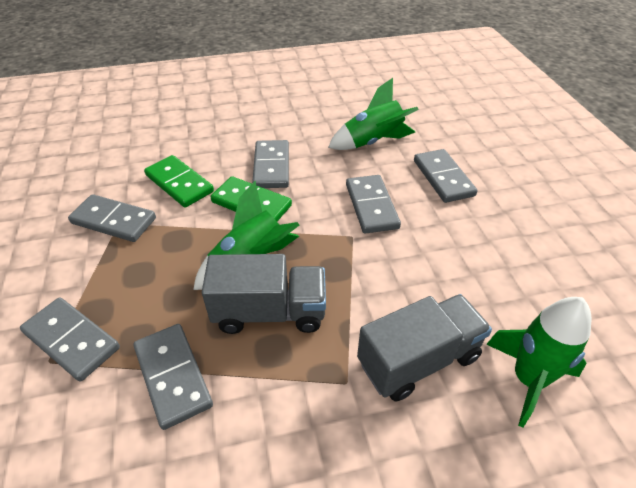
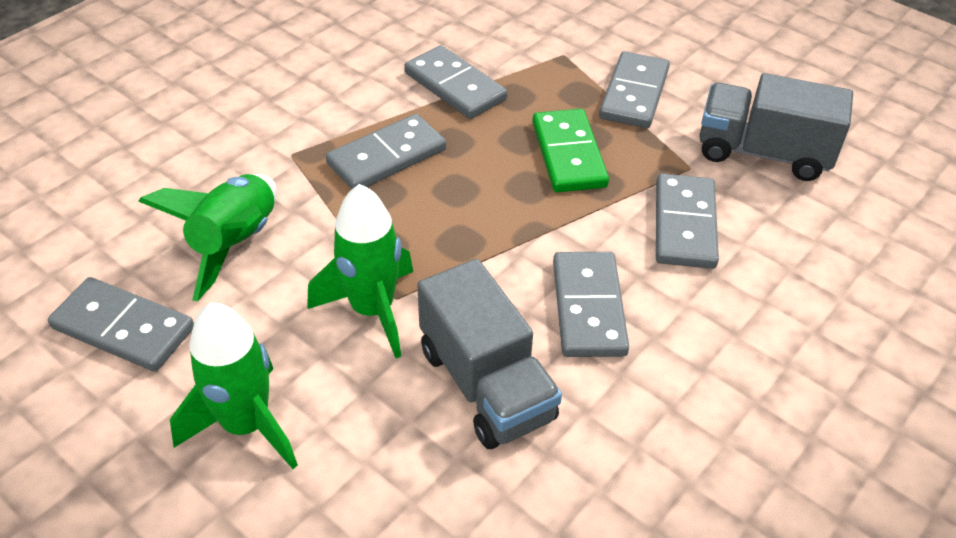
green domino: [144,155,214,207] [211,176,292,221] = 2 -> [533,109,609,192] = 1

